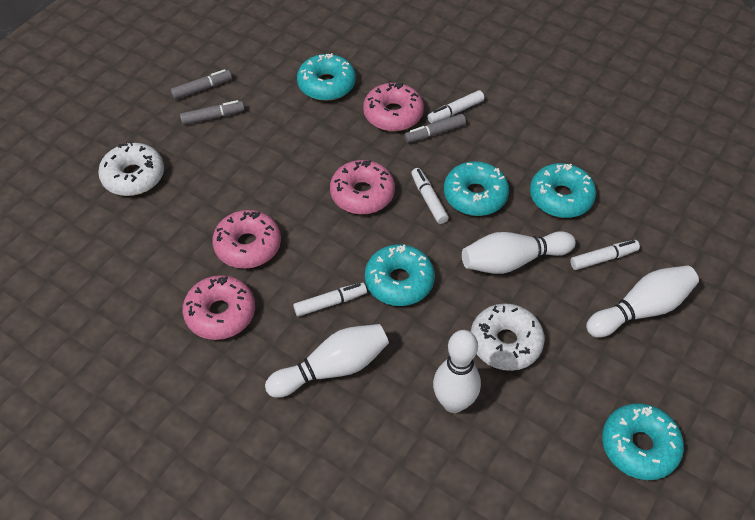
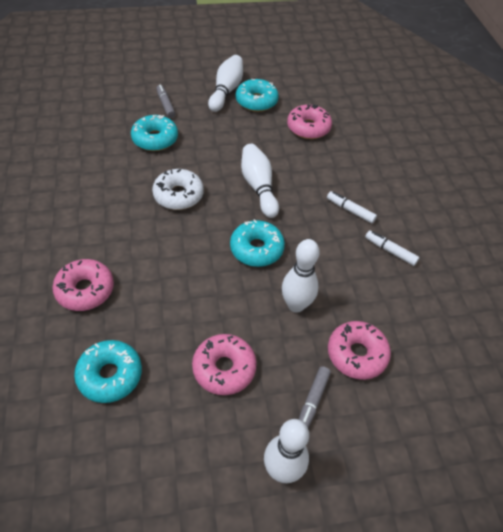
grey marker: [171,69,232,100] [180,100,245,125] [404,114,466,143] = 3 -> [156,85,176,118] [299,366,331,428] = 2
turquoise donut: [297,53,356,101] [365,244,435,306] [444,161,509,216] [530,163,596,218] [602,403,684,480] = 5 -> [74,340,142,403] [131,115,178,151] [230,219,285,267] [236,79,279,112] = 4
white donut: [98,141,164,196] [471,303,545,371] = 2 -> [152,169,204,210] = 1
white marker: [293,282,367,317] [411,168,449,224] [427,90,484,123] [570,240,640,270] = 4 -> [327,191,377,223] [365,230,419,266] = 2

